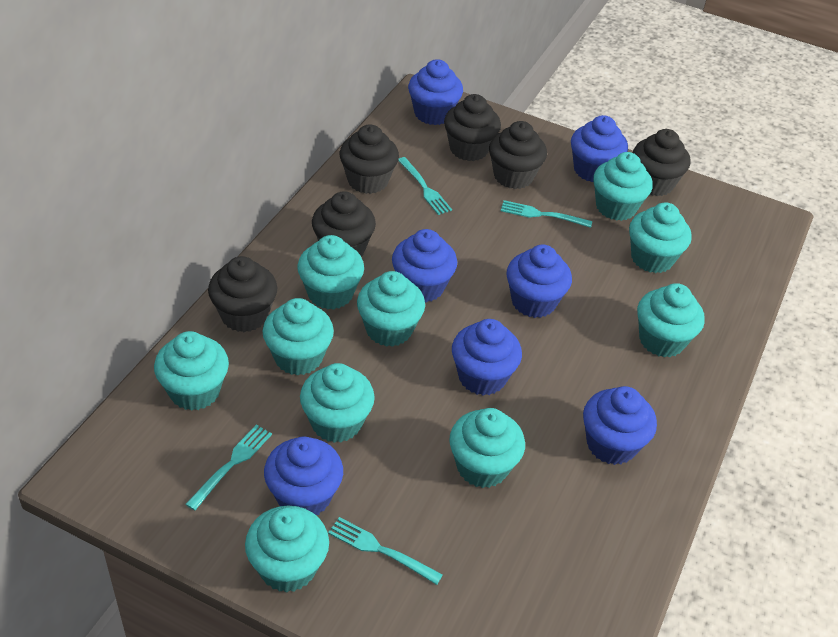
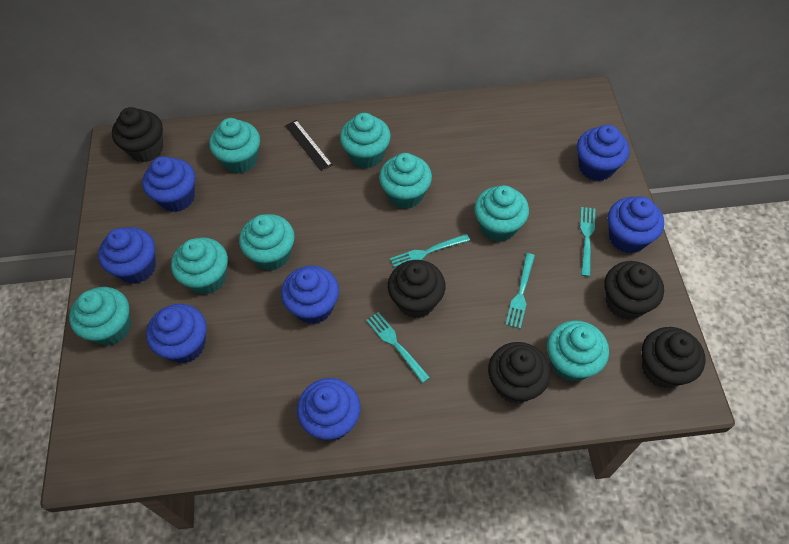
black cupcake: [208,256,277,332] [312,191,376,256] [339,124,399,194] [444,94,501,161] [489,121,547,189] [633,129,690,196] = 6 -> [112,107,163,162] [388,260,445,318] [488,342,551,404] [604,261,664,320] [642,327,705,388] = 5
black ruler: none = 0 -> [285,120,333,171] = 1
turquoise cupcake: [154,331,229,411] [245,506,329,593] [263,298,334,376] [297,235,364,310] [300,363,375,443] [357,271,425,347] [449,408,525,488] [593,152,653,221] [629,202,692,273] [637,283,705,357] = 10 -> [69,287,131,345] [171,237,228,295] [209,118,260,173] [239,214,295,270] [340,113,391,168] [379,153,432,209] [474,185,529,242] [547,321,609,381] = 8

